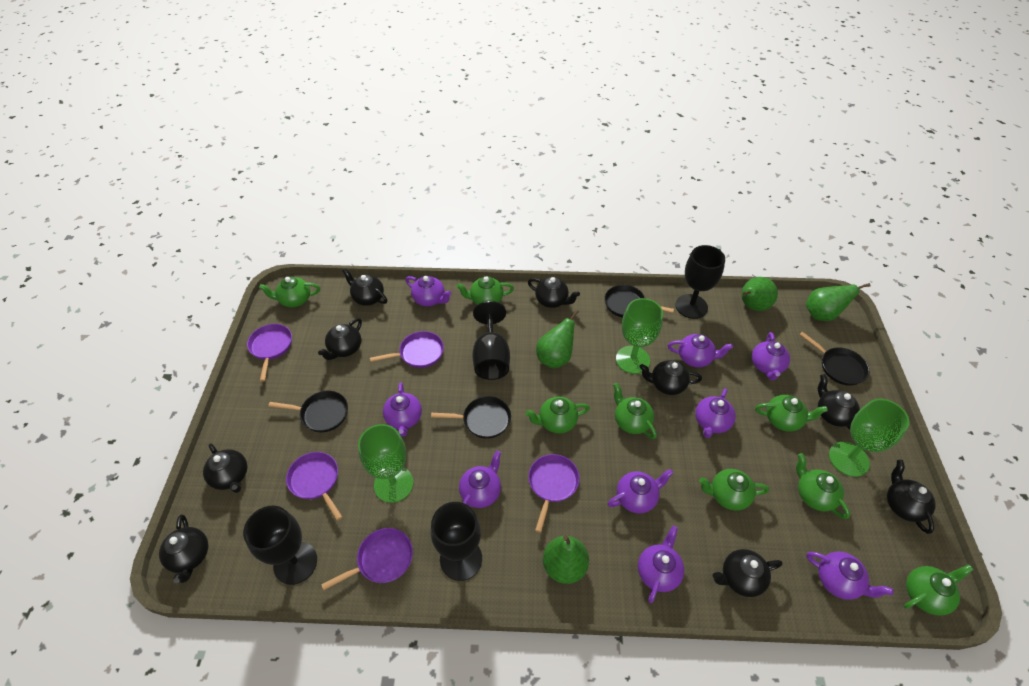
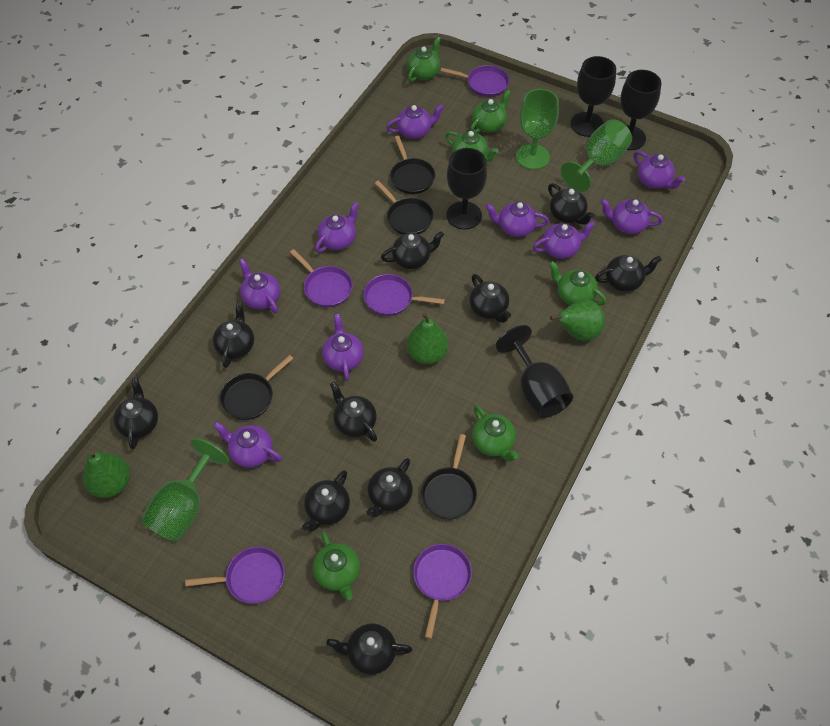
black teapot: [159,514,208,583] [203,443,247,493] [318,318,362,360] [342,268,387,306] [528,277,580,308] [640,360,702,395] [713,549,783,597] [818,374,860,430] [887,460,936,534] = 9 -> [114,377,158,449] [213,302,254,368] [302,470,350,532] [326,623,412,675] [330,382,377,442] [366,458,413,517] [381,231,444,269] [469,274,511,323] [548,183,594,225] [595,255,662,292] = 10
green pear: [536,310,579,369] [543,535,589,584] [742,277,778,311] [806,283,871,321] = 4 -> [82,450,130,498] [406,312,448,364] [550,300,605,341] = 3
green teapot: [259,277,320,307] [456,276,514,305] [525,396,590,434] [613,383,657,439] [699,469,769,511] [755,395,828,432] [796,453,850,519] [904,565,974,616] = 8 -> [313,531,360,600] [407,37,441,82] [445,131,499,162] [470,89,511,133] [472,405,518,462] [549,261,607,305] = 6

